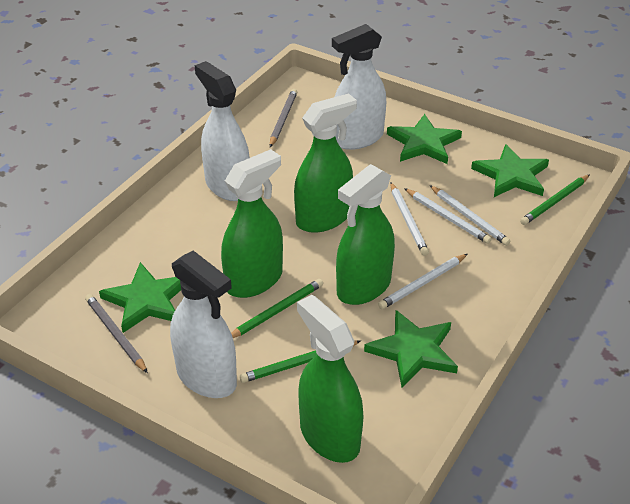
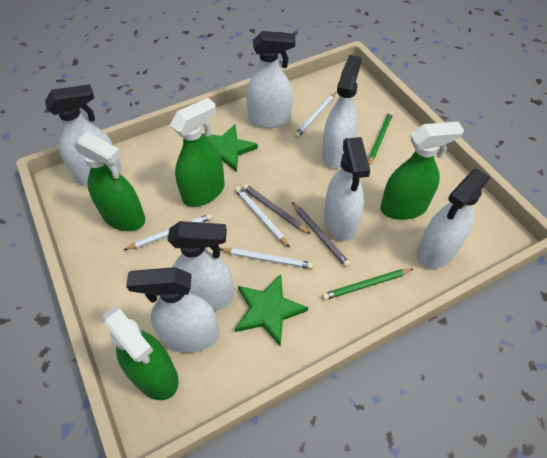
green pencil: [231,279,323,338] [239,340,361,383] [520,174,590,225] = 3 -> [322,269,413,300] [368,111,393,166] = 2
green star: [99,262,181,333] [364,310,458,387] [387,114,462,164] [471,144,549,197] = 4 -> [202,124,258,172] [235,274,308,347] = 2
white spray bottle: [170,250,237,398] [195,61,250,201] [332,24,386,150] = 3 -> [45,84,121,185] [126,267,219,353] [168,221,234,311] [246,31,295,128] [322,55,362,168] [324,137,370,241] [417,168,490,269] = 7

